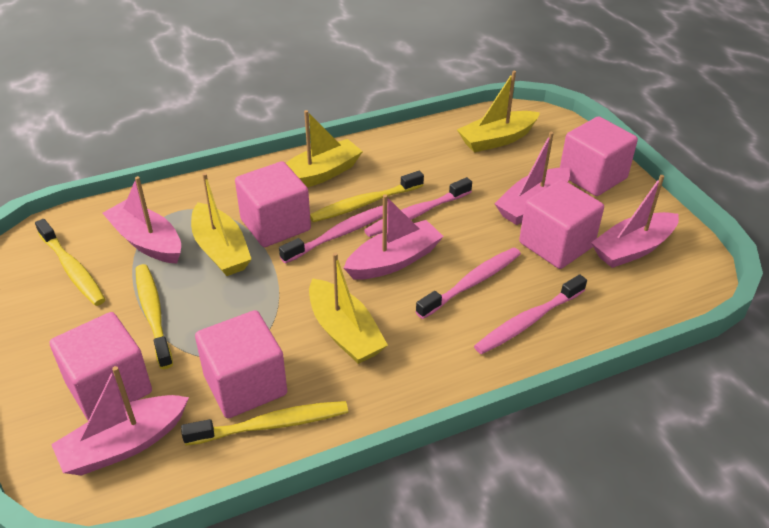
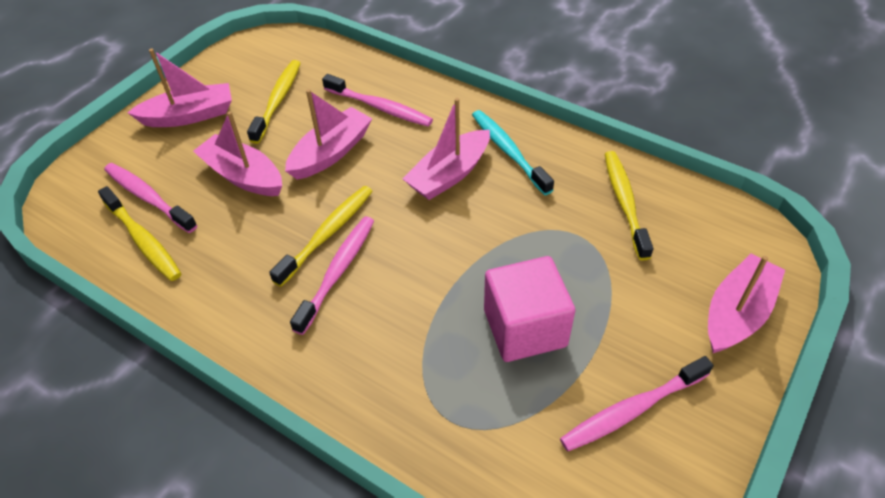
pink cube: [50,312,152,420] [195,310,287,418] [235,161,311,247] [519,179,604,269] [560,116,638,196] = 5 -> [484,256,575,362] = 1
turquoise toothbrush: none = 0 -> [472,110,554,195] = 1
yellow boat: [191,173,252,276] [286,110,363,187] [309,252,388,364] [457,71,540,152] = 4 -> none = 0

